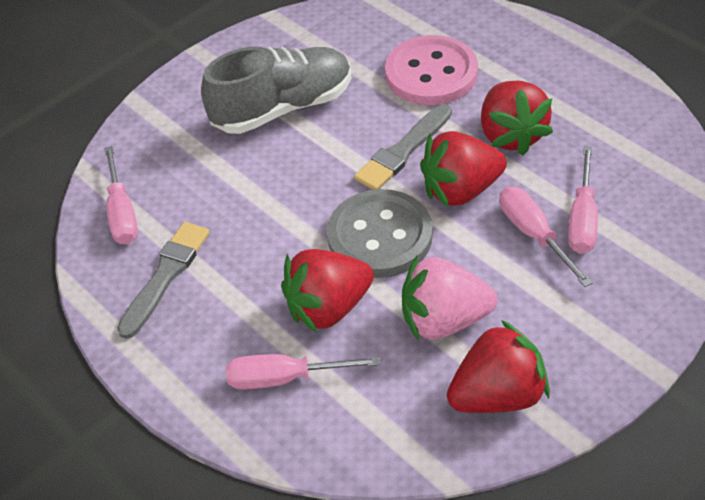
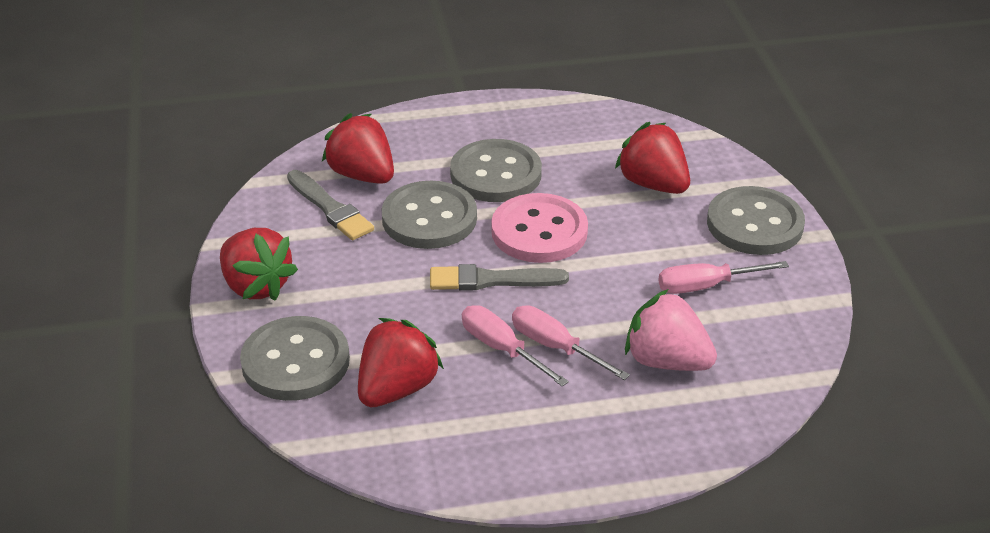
grey button: [327,189,433,278] = 1 -> [240,316,350,401] [381,181,477,249] [450,139,542,202] [707,186,805,255] = 4
grey shoe: [201,46,351,134] = 1 -> none = 0
pink screwdriver: [104,146,138,244] [226,354,380,390] [500,187,593,287] [568,146,598,254] = 4 -> [462,305,569,387] [512,305,630,380] [658,261,789,294] = 3

